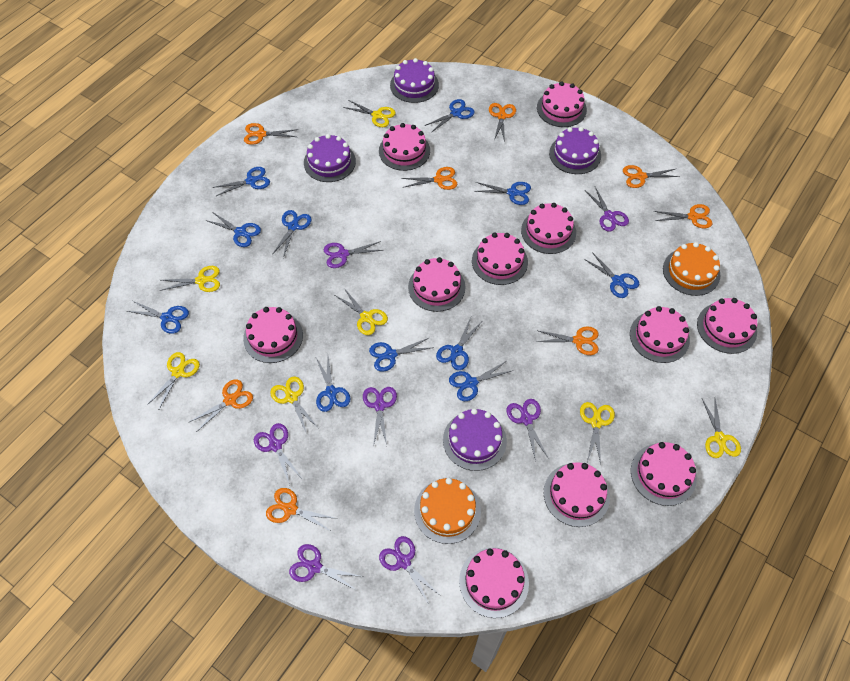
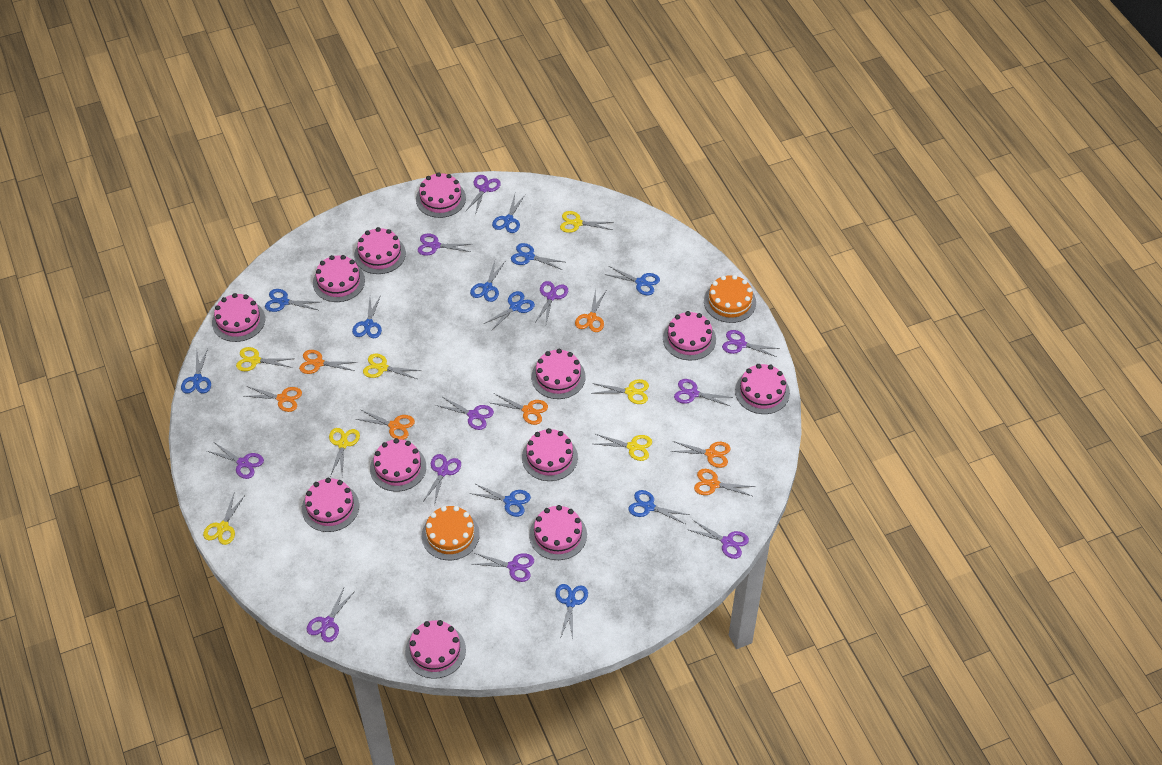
orange scissors: [190,379,253,431] [244,123,298,145] [266,488,337,532] [401,167,457,190] [489,103,516,142] [536,326,598,355] [623,165,680,188] [654,204,713,228] = 8 -> [245,386,302,412] [299,350,357,374] [356,409,415,440] [491,394,548,425] [575,289,606,332] [670,441,731,468] [694,469,755,496] = 7
pink cake: [243,307,303,363] [379,123,430,171] [408,257,465,312] [459,547,529,618] [472,233,528,285] [521,203,576,254] [537,82,587,127] [544,462,610,527] [630,306,690,363] [631,442,697,506] [697,298,757,354] = 11 -> [212,293,265,342] [302,478,359,532] [313,255,365,302] [354,227,406,274] [370,438,426,492] [405,620,466,679] [416,172,466,218] [522,428,578,481] [529,505,587,560] [531,349,586,399] [663,311,716,361] [735,364,790,414] = 12
purple cake: [304,134,356,182] [390,58,439,103] [443,408,507,471] [549,127,601,174] = 4 -> none = 0
purple scissors: [254,423,301,485] [289,544,363,591] [324,241,383,268] [363,387,397,447] [379,536,441,604] [507,399,548,462] [585,187,629,232] = 7 -> [207,442,264,479] [307,586,355,642] [418,234,471,256] [424,454,461,505] [436,396,494,430] [465,175,501,215] [473,553,534,582] [536,281,568,323] [674,379,733,406] [687,520,749,559] [722,330,780,357] = 11

